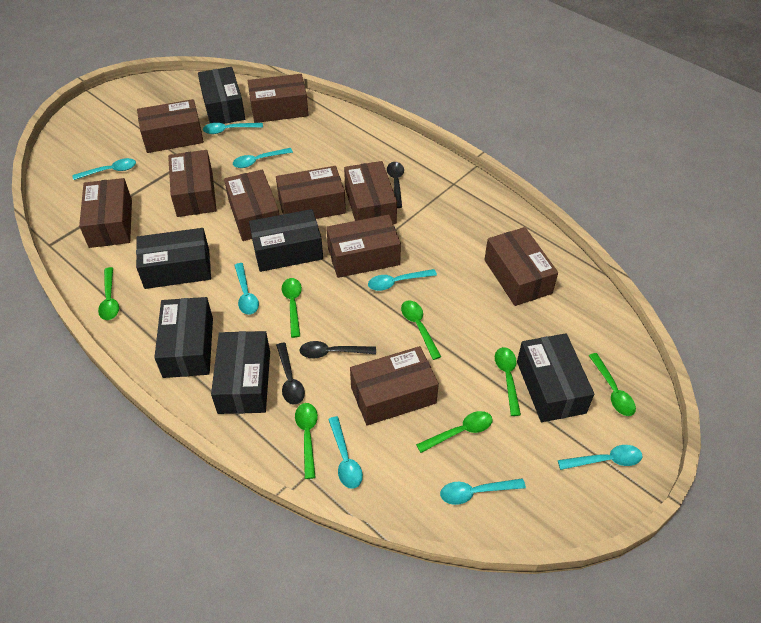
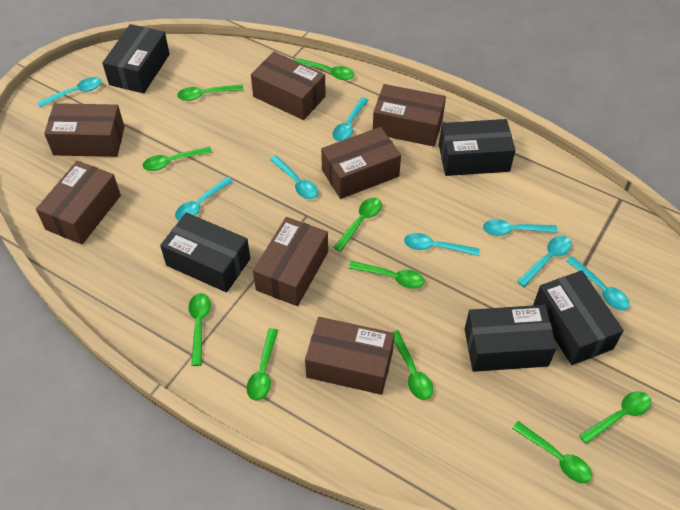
black box: [136,228,211,289] [154,297,213,378] [198,67,245,124] [211,331,270,414] [249,209,323,272] [517,333,594,422] = 6 -> [102,24,170,93] [160,213,250,292] [439,119,515,176] [465,305,557,372] [533,270,624,365] = 5
black spoon: [276,343,305,405] [300,341,376,358] [387,162,404,208] = 3 -> none = 0
brown box: [79,178,132,248] [137,99,204,153] [168,150,217,217] [224,170,279,241] [248,74,308,123] [276,166,346,219] [326,215,401,278] [344,161,397,224] [350,346,439,426] [484,227,558,306] = 10 -> [36,161,121,244] [44,103,125,157] [251,52,326,120] [253,217,328,306] [305,317,395,395] [321,127,401,199] [373,84,446,147] = 7
green spoon: [98,267,119,320] [282,278,302,338] [295,403,318,479] [401,300,441,360] [416,411,493,453] [495,347,521,416] [589,353,636,416] = 7 -> [143,147,212,171] [177,85,244,101] [188,293,211,366] [246,328,278,401] [295,58,354,80] [333,198,382,252] [349,261,425,289] [392,330,433,400] [512,421,592,483] [579,391,651,444] = 10

